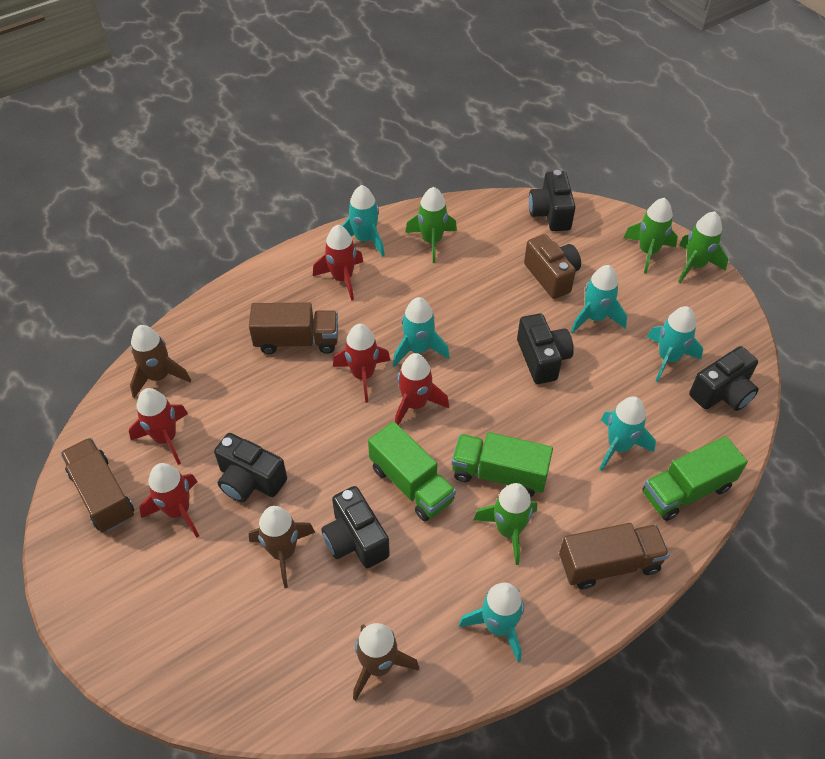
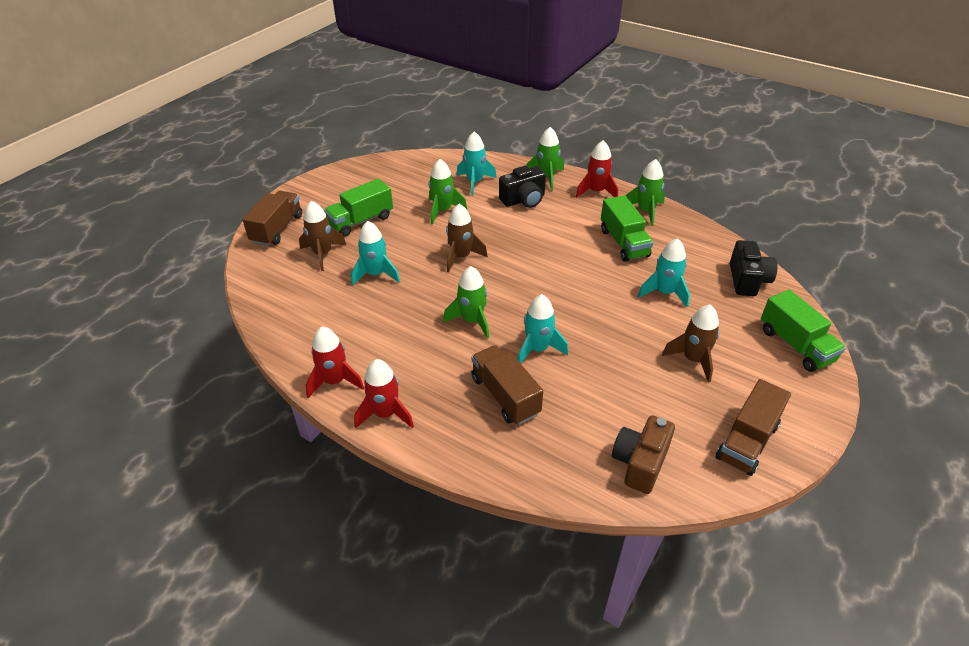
black camera: [214,433,287,502] [321,486,390,568] [517,313,574,384] [529,170,575,231] [689,346,759,411] = 5 -> [499,166,546,208] [730,240,778,296] = 2
red rocket: [129,388,188,465] [139,463,199,538] [313,225,363,301] [333,324,391,403] [395,353,449,425] = 5 -> [306,327,364,398] [354,359,414,429] [576,140,618,198] = 3
turquoise rocket: [342,185,385,256] [393,297,450,367] [459,583,524,662] [571,265,627,333] [599,397,656,471] [647,306,703,382] = 6 -> [351,221,400,286] [456,132,497,196] [518,294,568,364] [638,238,690,307] = 4

